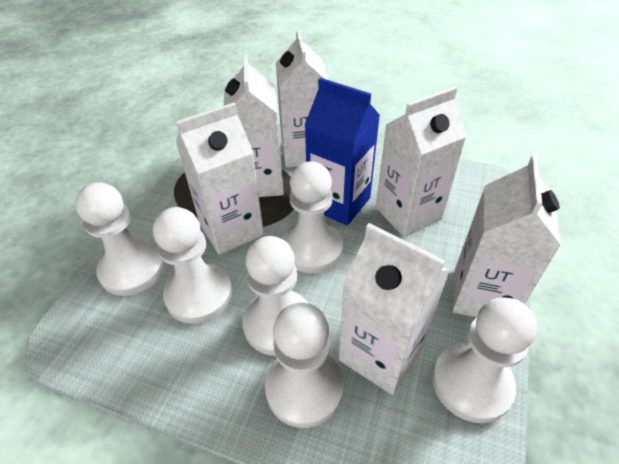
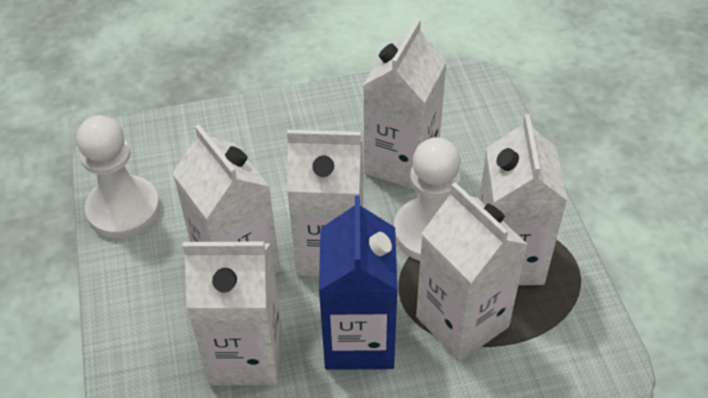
white pawn: [75,182,164,296] [153,207,232,324] [242,236,309,356] [265,303,344,428] [282,161,343,273] [432,297,537,423] = 6 -> [76,115,160,239] [394,137,461,261] = 2

